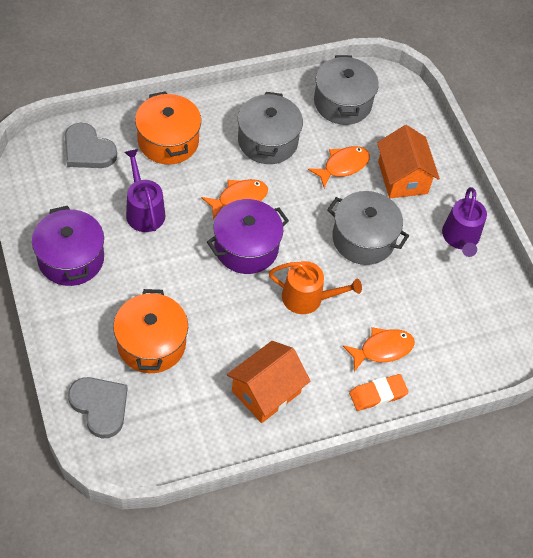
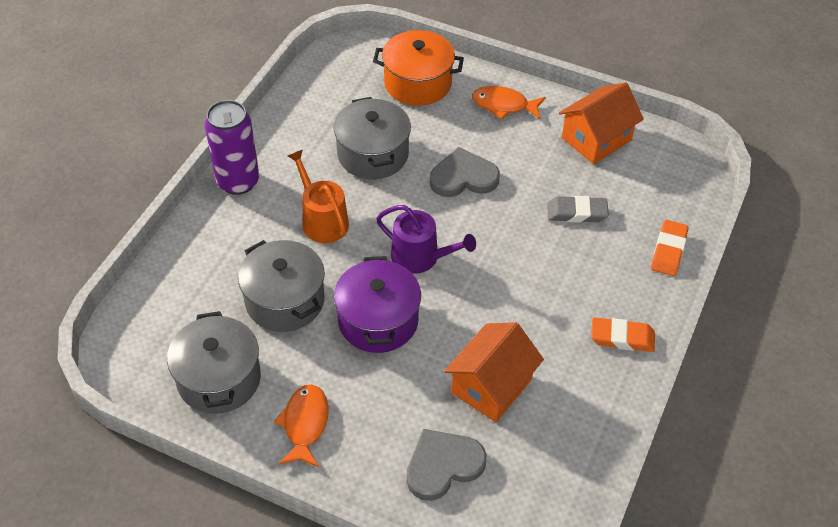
grey eraser: none = 0 -> [547,196,609,223] = 1
orange eraser: [349,374,409,411] = 1 -> [591,317,655,352] [651,220,689,276] = 2
orange fish: [201,179,268,219] [308,146,370,188] [343,327,415,372] = 3 -> [274,384,329,467] [472,86,546,119] = 2
orange pot: [113,289,188,373] [135,91,201,165] = 2 -> [373,30,464,106] = 1
purple can: none = 0 -> [205,100,259,195] = 1
purple pot: [32,206,104,286] [207,199,289,274] = 2 -> [334,256,421,353] = 1
purple watering can: [124,149,165,232] [442,187,487,257] = 2 -> [376,205,476,274] = 1

